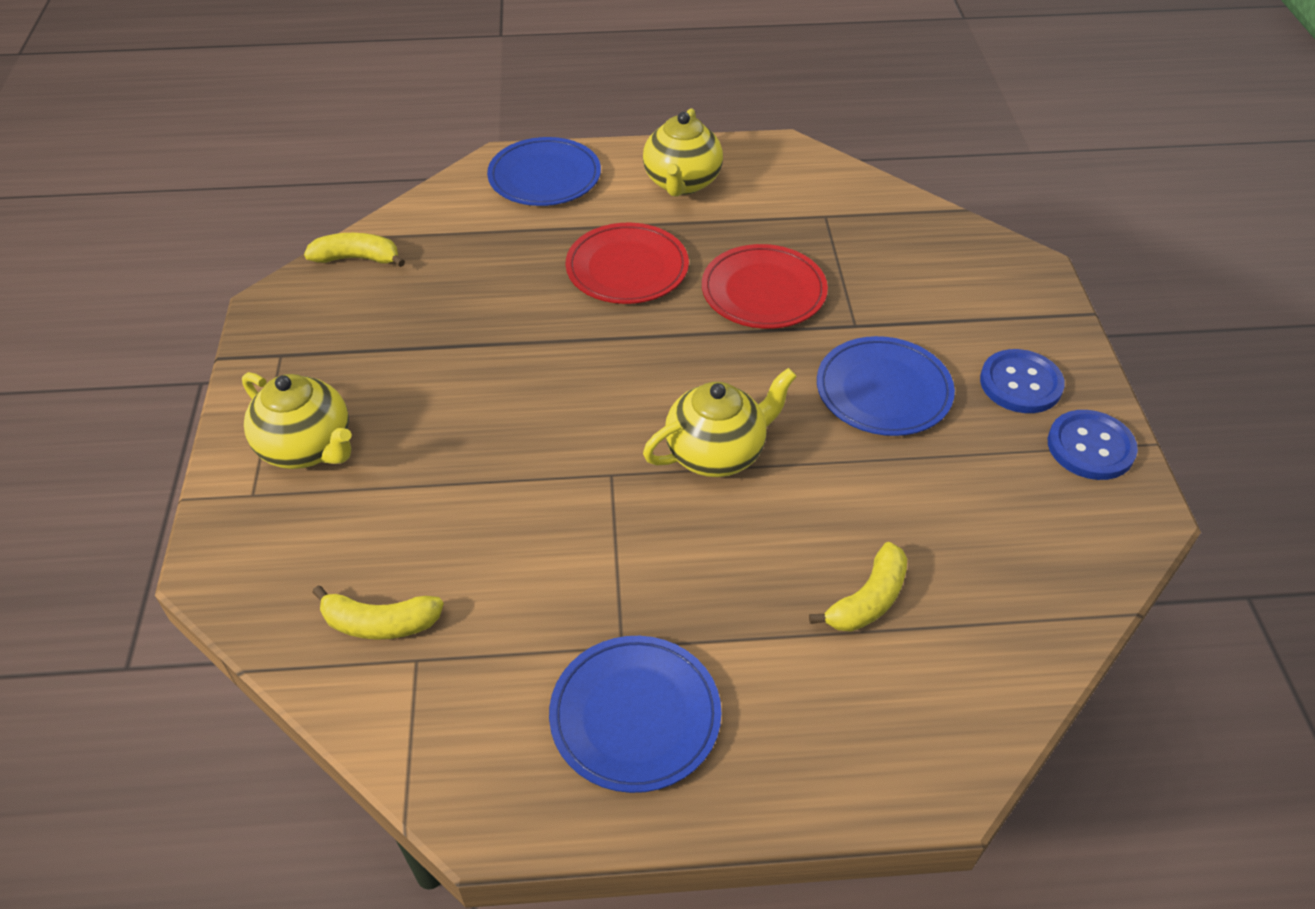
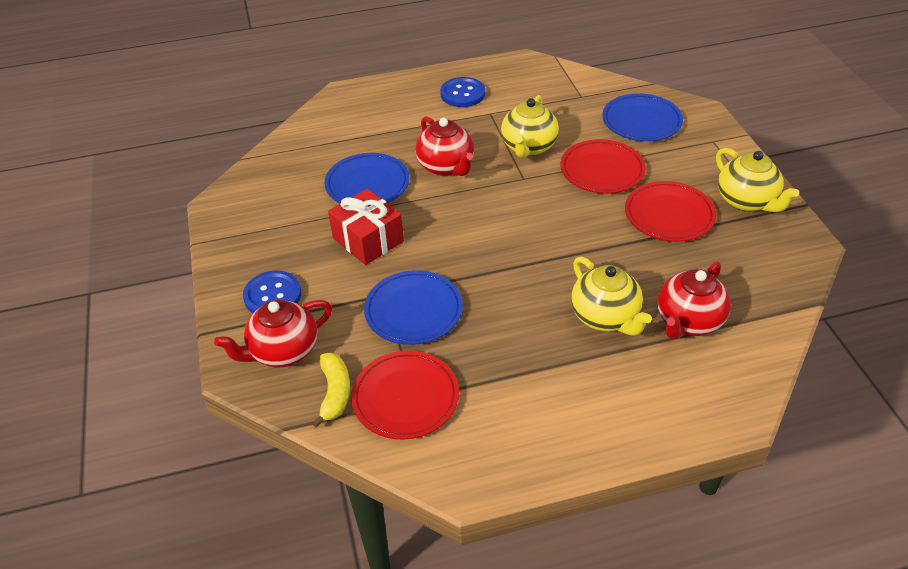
red gift: none = 0 -> [328,188,404,265] = 1
red plate: [566,223,689,304] [702,244,828,329] = 2 -> [351,351,459,439] [560,139,646,194] [625,181,716,242] = 3
red teapot: none = 0 -> [214,300,332,368] [415,116,474,176] [657,261,731,339] = 3
yellow banana: [304,233,405,267] [312,585,444,640] [809,542,907,632] = 3 -> [312,353,350,428] = 1

